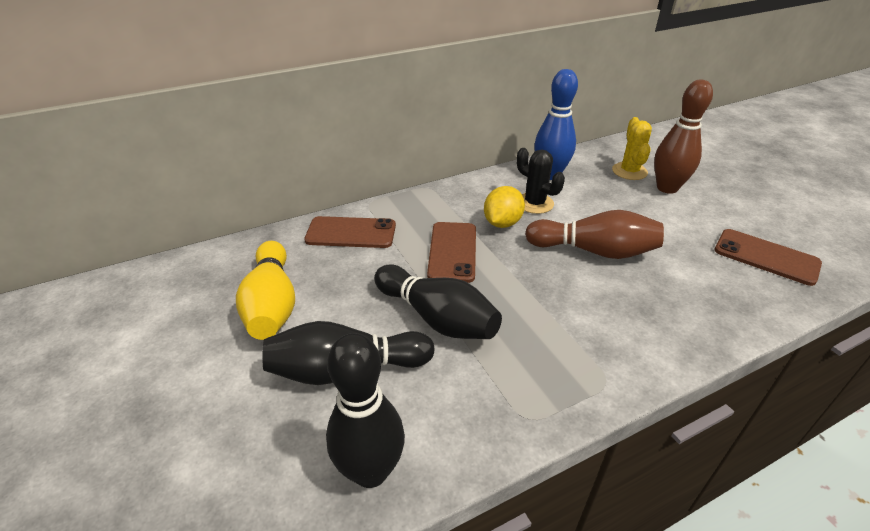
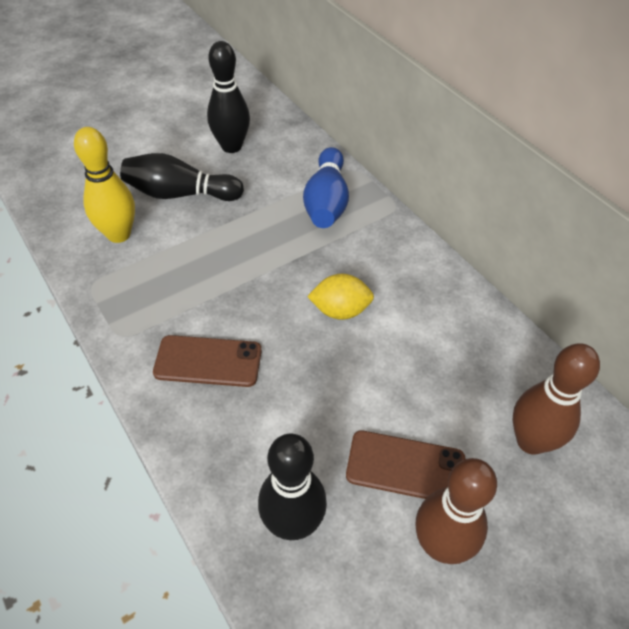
black cactus: [517,148,565,214] = 1 -> none = 0
brown phone: [304,216,396,248] [427,222,476,283] [714,229,822,286] = 3 -> [153,335,262,387] [346,430,465,499] = 2
yellow cactus: [612,117,652,180] = 1 -> none = 0

